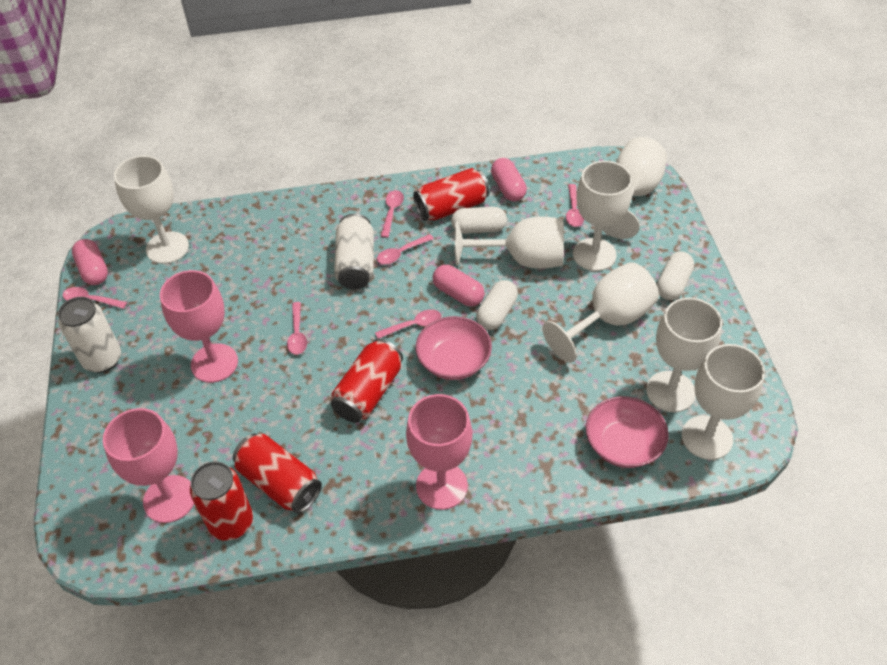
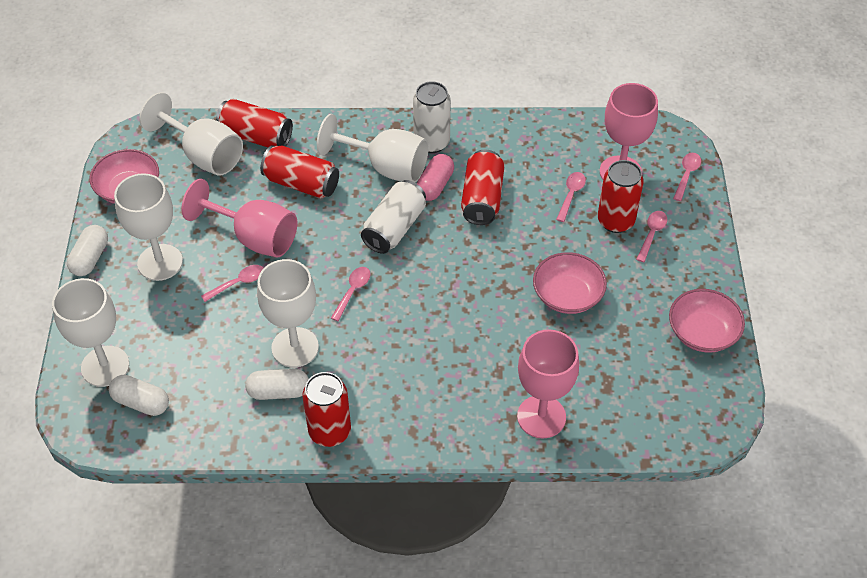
pink bowl: [416,316,492,380] [586,396,669,468] = 2 -> [90,149,159,204] [533,252,607,314] [669,289,745,353] = 3
pink capsule: [72,239,108,285] [432,265,485,306] [491,158,527,201] = 3 -> [417,154,454,201] = 1
pink spoon: [63,287,127,309] [287,302,307,355] [375,309,441,339] [377,234,434,265] [381,190,404,238] [566,184,584,227] = 6 -> [201,265,263,302] [331,267,371,321] [556,172,586,222] [636,211,667,262] [673,153,701,201] = 5
red can: [190,461,253,541] [233,433,322,514] [331,339,403,423] [413,168,489,221] = 4 -> [216,99,293,147] [260,145,339,198] [302,372,351,447] [461,150,505,225] [598,160,644,233] = 5
white goblet: [114,155,189,264] [455,216,564,269] [542,262,659,363] [573,161,632,271] [602,137,667,239] [646,298,722,412] [682,344,765,460] = 7 -> [52,278,129,387] [114,173,183,281] [139,92,243,176] [257,259,319,367] [317,114,429,183] = 5

